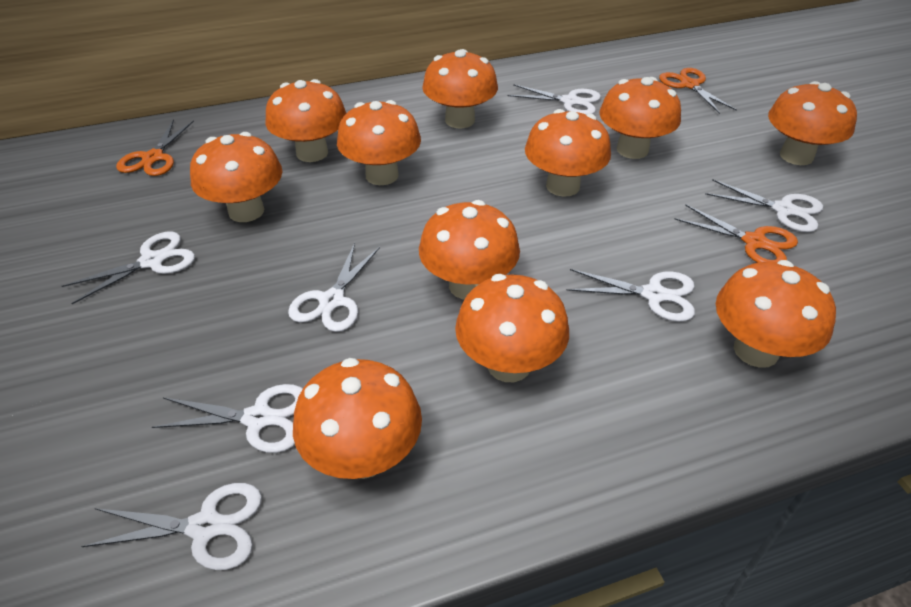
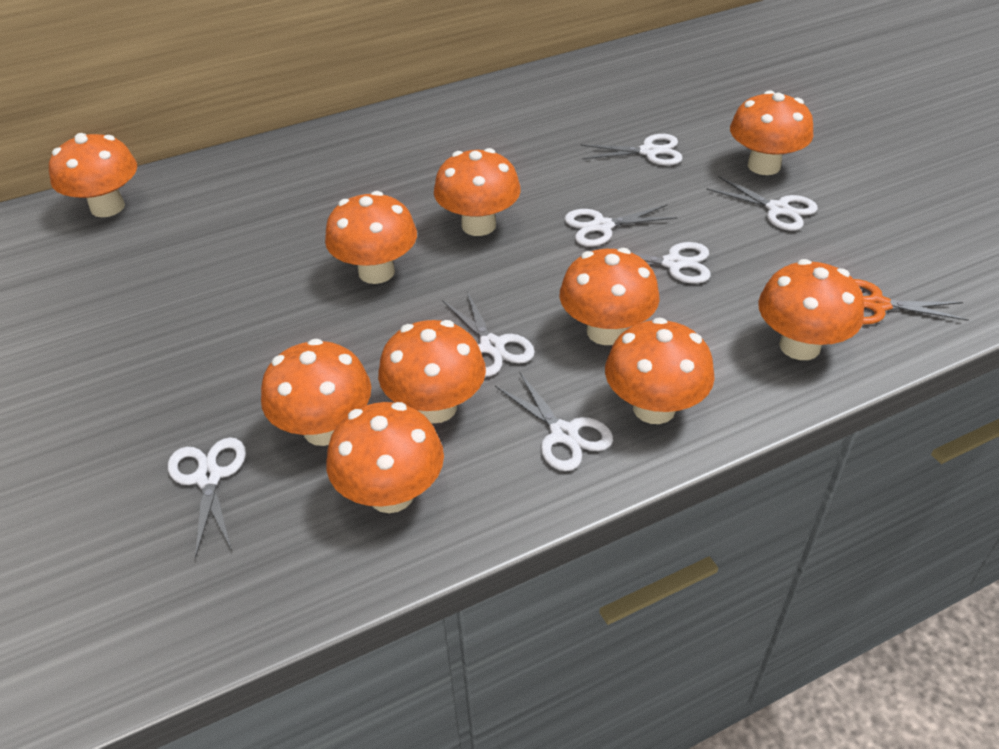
orange mushroom: [190,132,282,222] [265,79,346,162] [293,358,422,479] [337,100,421,185] [419,200,520,300] [422,49,498,128] [455,274,569,382] [525,109,611,197] [600,77,681,159] [716,260,836,368] [768,81,857,165] = 11 -> [49,133,137,217] [261,339,371,446] [325,191,417,284] [326,402,444,513] [378,320,486,423] [434,148,521,236] [559,248,660,345] [605,317,715,424] [730,90,813,175] [758,259,864,360] = 10
orange scissors: [116,119,194,176] [659,68,737,114] [675,204,798,263] = 3 -> [854,279,968,324] = 1

